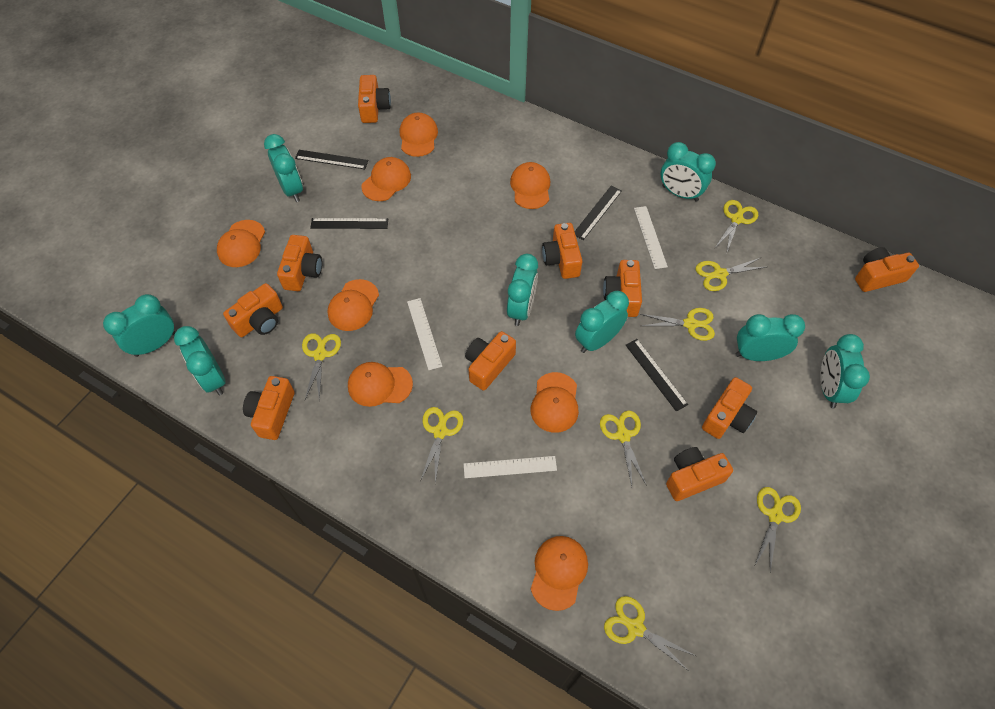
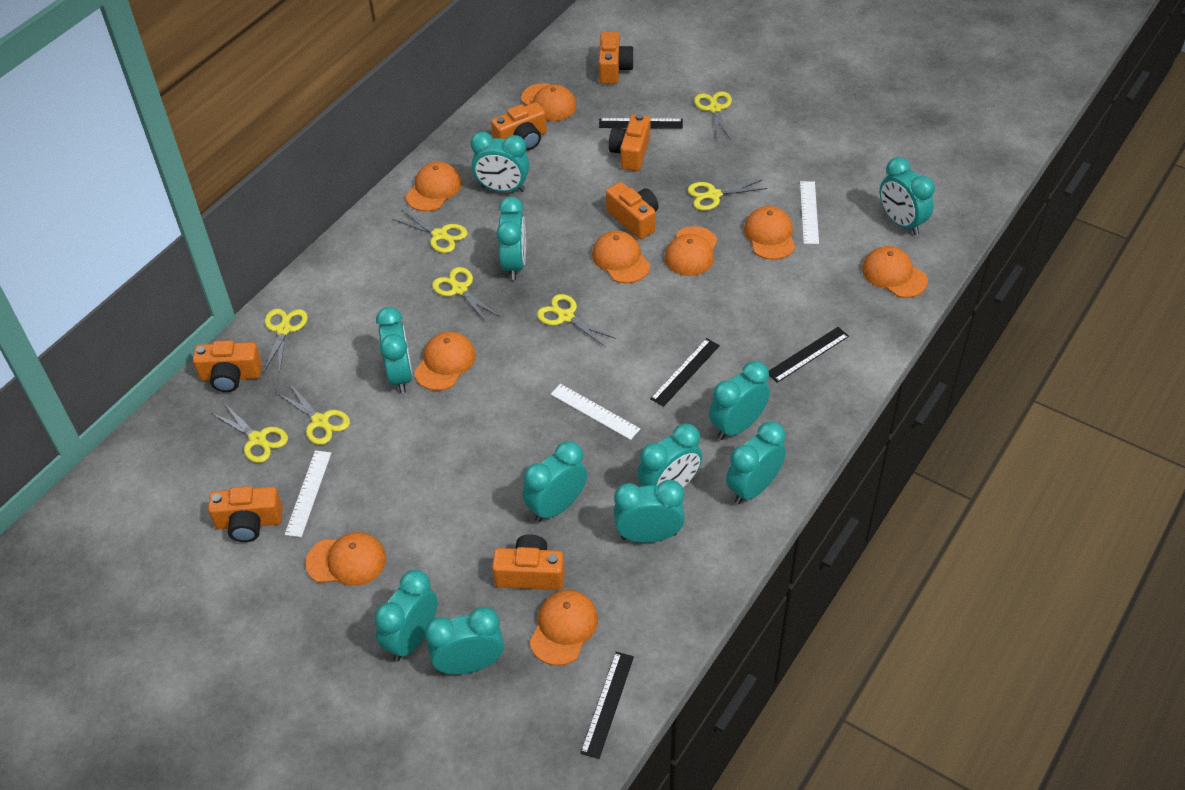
orange camera: [223,283,283,337] [243,376,295,440] [277,235,322,291] [358,75,391,123] [465,331,516,391] [542,223,582,279] [603,260,642,317] [666,447,733,501] [702,377,757,439] [855,247,919,292] = 10 -> [193,340,262,392] [208,486,283,542] [491,102,547,150] [492,534,565,590] [599,32,634,84] [606,182,659,239] [609,114,650,171] = 7
orange cap: [217,220,265,267] [328,279,379,331] [348,362,413,407] [361,157,411,201] [399,112,438,157] [510,162,550,209] [530,372,579,433] [531,536,588,611] = 8 -> [305,532,386,586] [406,162,462,211] [414,332,476,391] [521,83,577,121] [529,590,598,666] [592,230,650,283] [664,226,718,276] [744,206,795,260] [862,246,928,298] = 9
turquoise clock: [103,294,176,357] [174,326,226,395] [264,134,303,202] [507,254,538,326] [575,291,629,353] [661,142,716,201] [736,314,805,361] [820,334,870,408] = 8 -> [374,570,438,661] [376,307,413,393] [425,607,504,675] [470,132,529,192] [496,197,526,280] [523,441,587,522] [614,480,685,543] [637,423,702,487] [709,361,770,440] [726,421,786,504] [880,157,935,235] = 11

